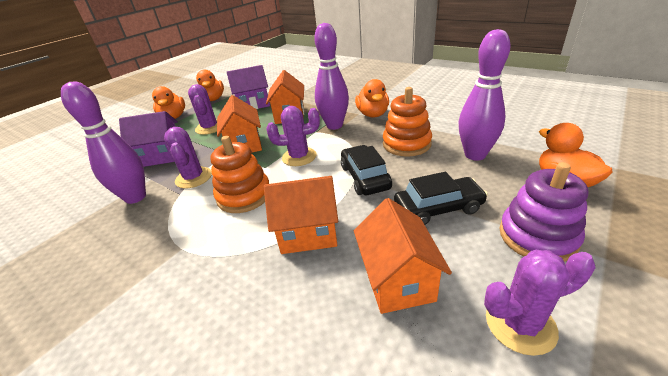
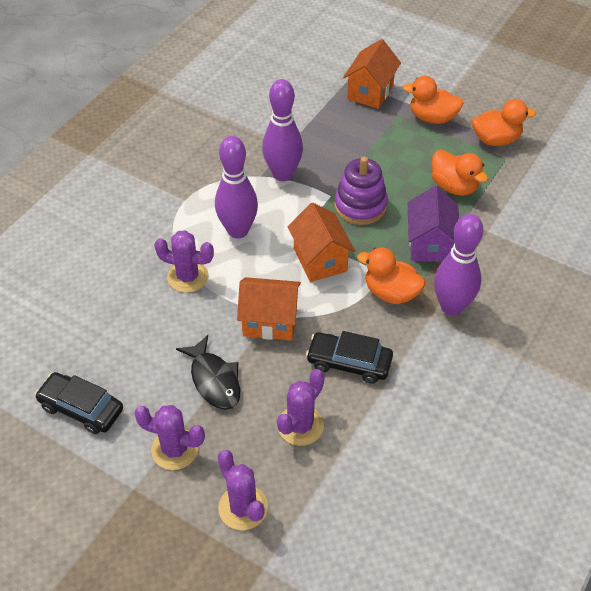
black fish: none = 0 -> [176,335,240,410] = 1
orange house: [217,95,262,153] [264,176,338,254] [266,70,304,124] [354,198,452,314] = 4 -> [237,277,301,340] [287,203,355,282] [343,39,401,109] = 3
orange stacking toy: [210,136,269,213] [383,87,432,157] = 2 -> none = 0
purple house: [119,111,178,167] [227,65,270,109] = 2 -> [408,186,459,262] = 1

